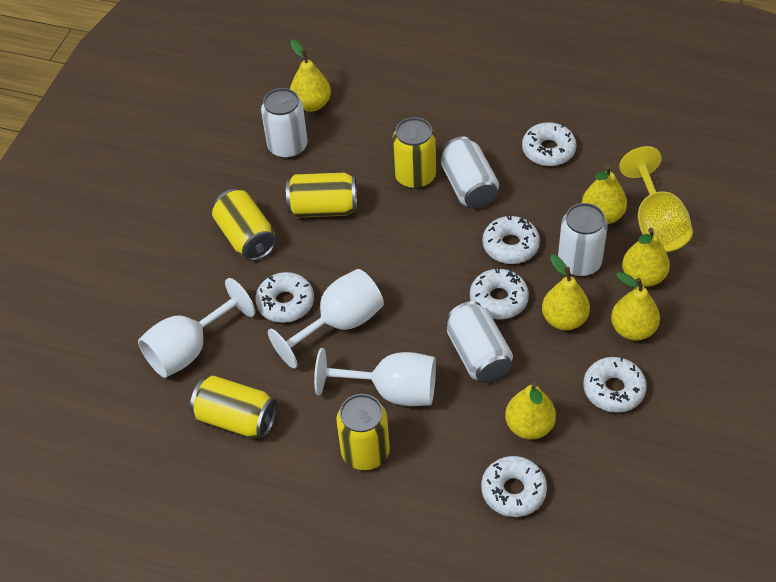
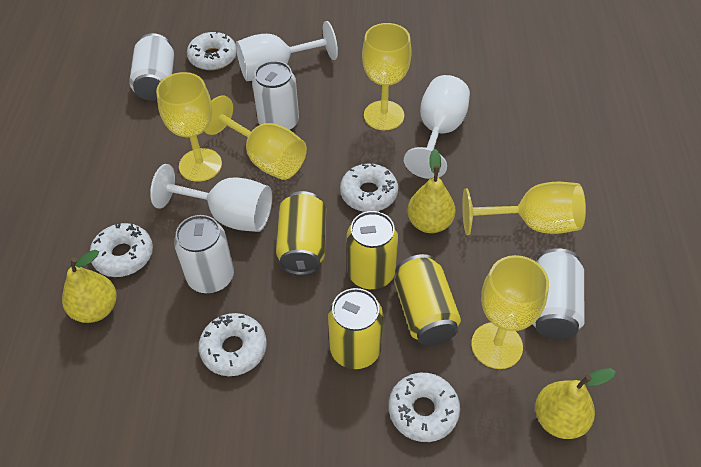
white donut: [255,272,314,323] [470,268,529,319] [481,456,547,517] [483,215,540,264] [522,122,576,166] [583,357,647,413] = 6 -> [90,223,153,277] [187,31,237,70] [199,313,267,376] [340,164,398,212] [389,373,460,442] = 5
yellow can: [190,375,277,439] [212,189,276,261] [286,173,357,218] [336,394,390,470] [392,117,436,189] = 5 -> [276,191,326,275] [328,288,383,369] [347,211,398,289] [395,254,461,345] = 4
yellow goblet: [619,146,693,252] = 1 -> [156,72,222,182] [204,95,307,180] [362,23,412,130] [462,182,586,235] [471,255,549,369] = 5
yellow pear: [290,40,331,112] [505,382,556,439] [542,254,590,330] [582,165,627,224] [611,272,660,341] [622,228,670,287] = 6 -> [62,250,117,323] [407,149,456,233] [535,368,616,439] = 3

